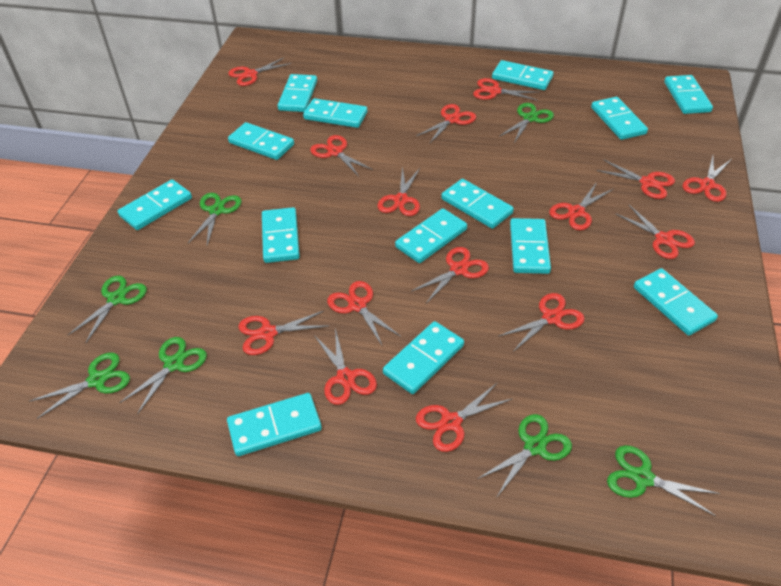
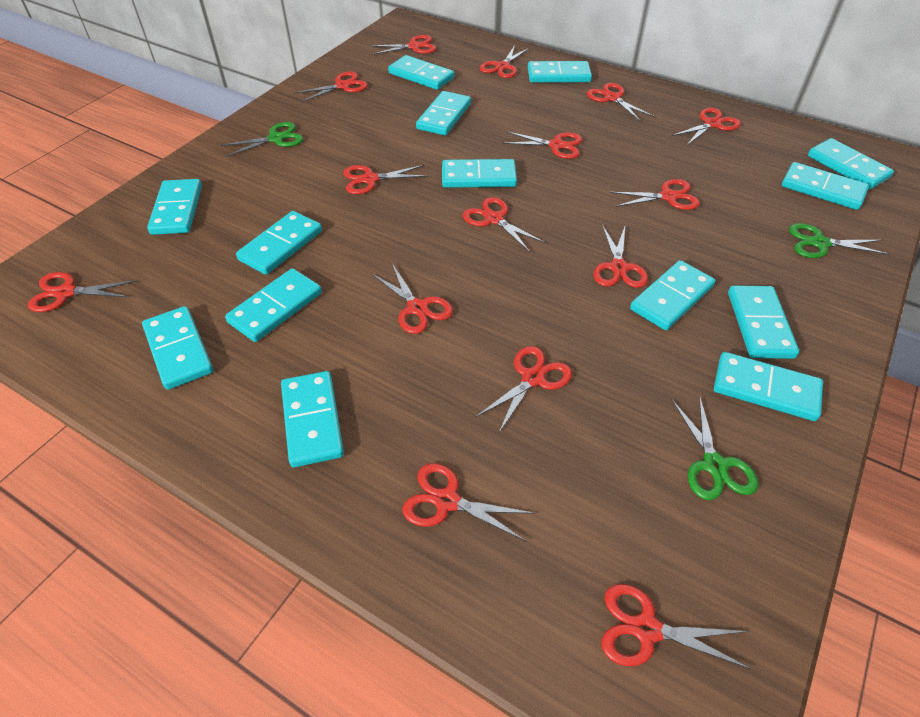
green scissors: [29,353,130,419] [68,276,147,343] [119,337,207,415] [188,193,241,245] [477,414,572,497] [500,103,554,143] [607,445,720,516] = 7 -> [221,122,303,157] [672,395,758,500] [789,223,890,258] = 3

